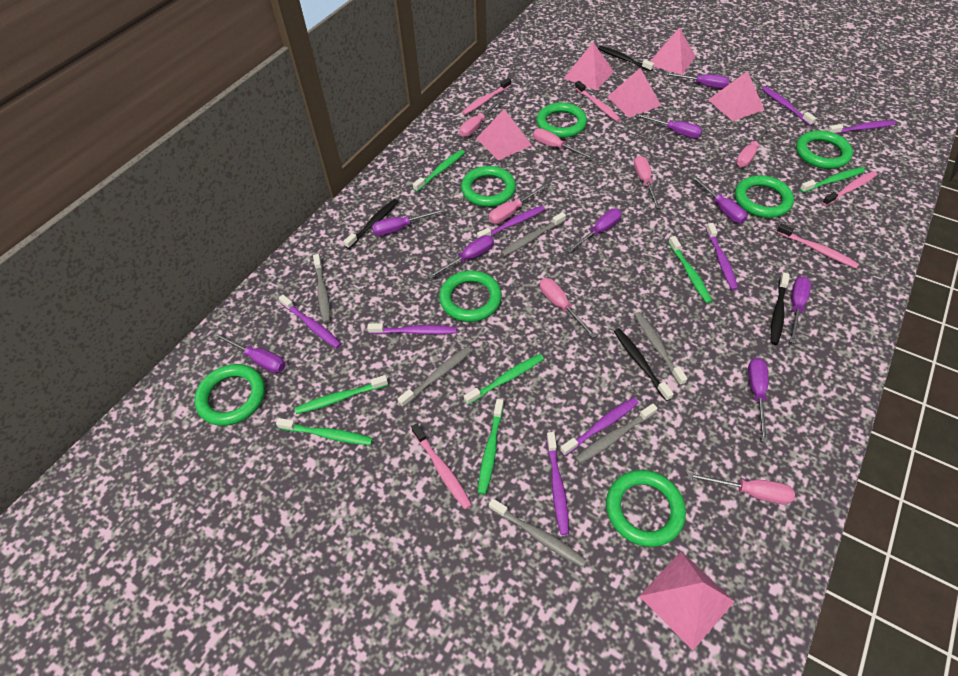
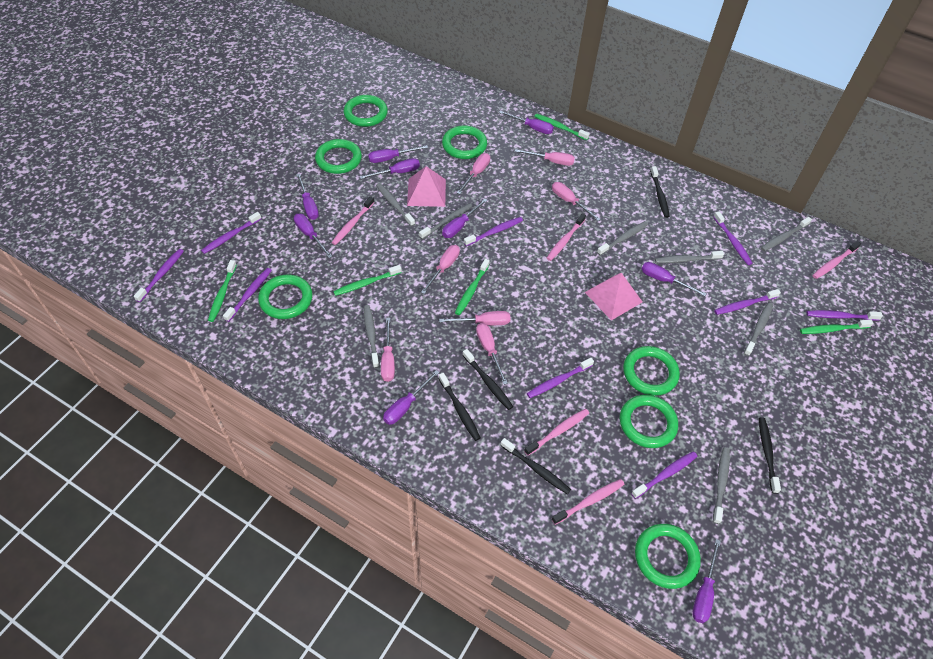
black toothbrush: [343,199,399,249] [598,46,654,72] [614,328,674,401] [771,273,790,345] = 4 -> [439,373,481,441] [463,349,513,410] [500,438,571,494] [650,166,670,218] [759,417,781,494] = 5
green toothbrush: [276,418,373,445] [295,375,388,414] [413,150,465,192] [464,354,544,405] [478,399,504,494] [668,236,712,303] [800,167,865,193] = 7 -> [208,260,237,322] [333,265,402,296] [455,259,490,315] [534,114,590,140] [800,319,873,334] = 5
grey toothbrush: [313,254,330,323] [397,347,472,407] [489,498,586,567] [501,212,566,256] [575,404,657,464] [634,312,688,386] = 6 -> [364,305,379,368] [376,183,415,227] [419,203,473,239] [597,221,648,255] [655,251,724,263] [713,447,730,524] [744,302,773,356] [761,217,812,251] = 8
pink pyramid: [476,109,532,160] [564,42,614,90] [607,68,661,118] [639,552,735,650] [650,27,696,75] [708,71,764,121] = 6 -> [407,166,446,207] [585,273,643,320] = 2
purple toothbrush: [279,295,341,348] [367,323,457,335] [477,206,545,239] [546,432,569,535] [560,398,639,456] [706,223,738,290] [762,87,816,126] [828,120,896,134] = 8 -> [134,249,184,302] [201,212,262,254] [223,268,272,322] [464,217,523,246] [527,358,594,398] [631,451,698,499] [714,211,752,265] [714,289,781,315] [807,310,883,321] = 9

